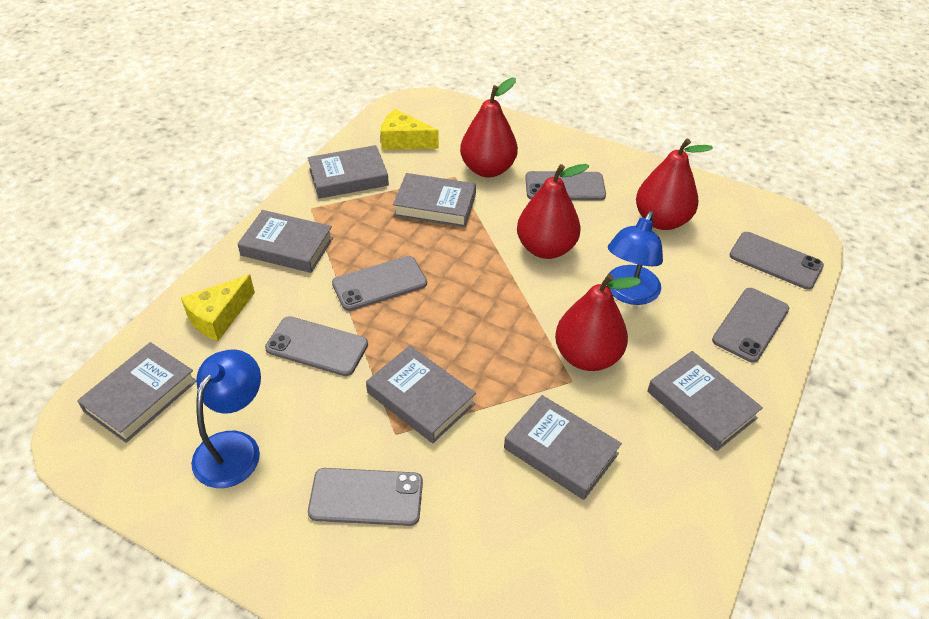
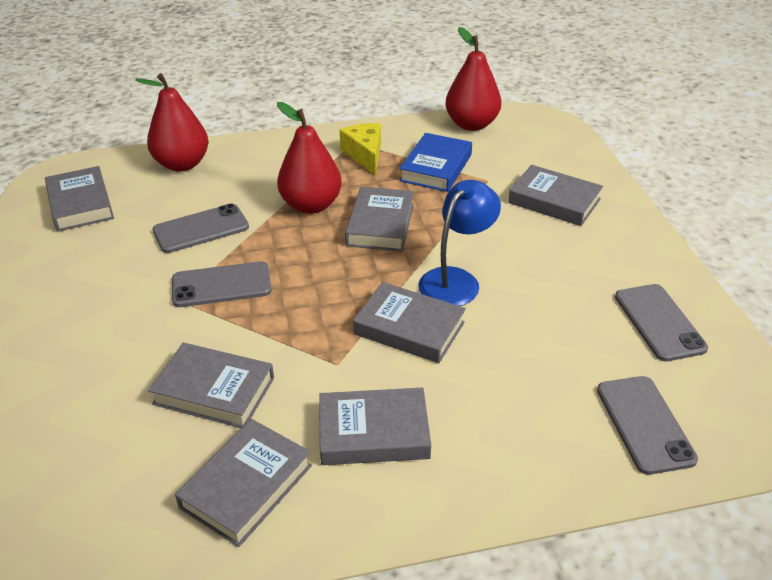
blue book: none = 0 -> [399,133,472,192] = 1
blue lamp: [191,349,261,488] [606,211,663,305] = 2 -> [418,180,501,306] = 1
grey phone: [265,316,368,376] [308,468,423,526] [332,256,427,311] [525,171,606,201] [712,288,789,363] [729,232,824,290] = 6 -> [152,203,249,253] [172,261,272,307] [597,376,698,475] [615,284,708,361] = 4
red pear: [460,78,518,177] [517,164,589,259] [555,274,642,371] [636,138,713,230] = 4 -> [135,73,209,172] [277,102,342,214] [445,27,501,131] = 3
yellow cheese: [181,274,255,341] [381,109,439,150] = 2 -> [340,123,381,176] = 1

